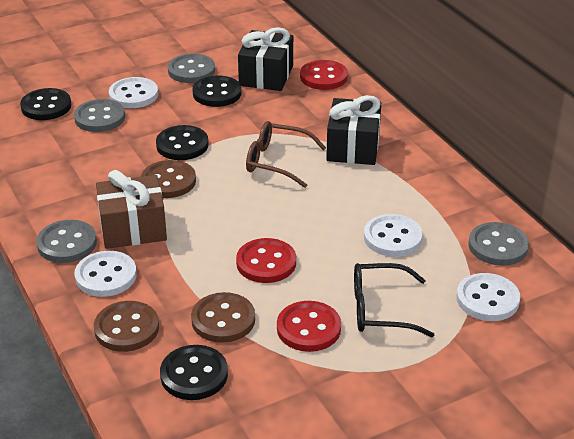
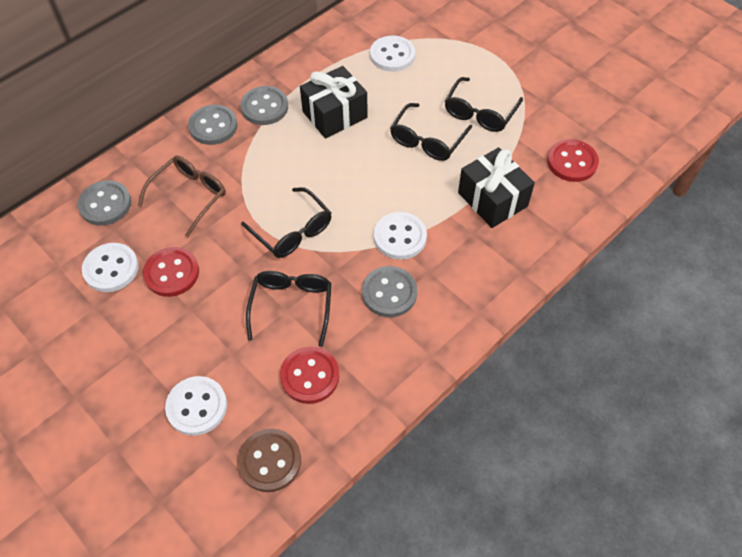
black button: [20,88,71,120] [156,125,209,160] [160,345,228,400] [192,76,242,107] = 4 -> none = 0
black glasses: [354,263,434,338] = 1 -> [241,187,332,258] [246,271,332,347] [390,103,472,161] [445,77,523,132] = 4
brown button: [94,301,159,352] [141,160,196,198] [191,292,255,343] = 3 -> [238,429,301,492] = 1
brown gift: [96,170,167,249] = 1 -> none = 0

